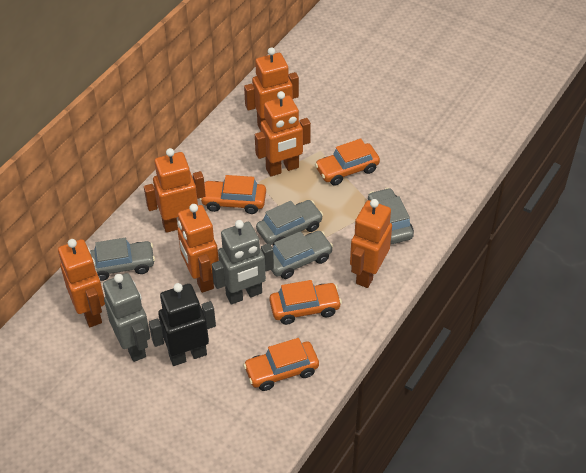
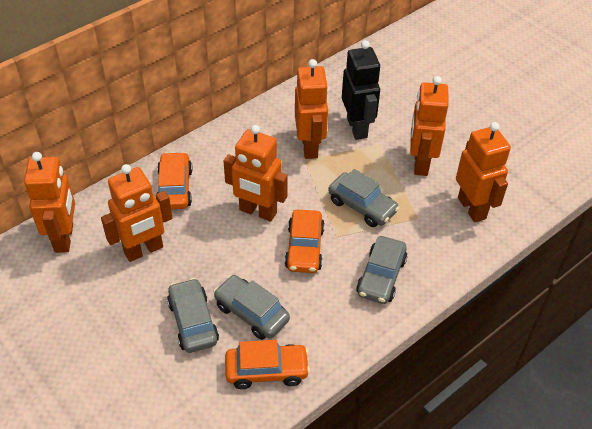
grey robot: [103,273,150,362] [212,220,274,304] = 2 -> none = 0
orange car: [200,175,266,214] [243,338,319,391] [269,280,342,325] [315,138,380,185] = 4 -> [155,152,193,209] [225,340,310,389] [285,210,325,273] = 3

